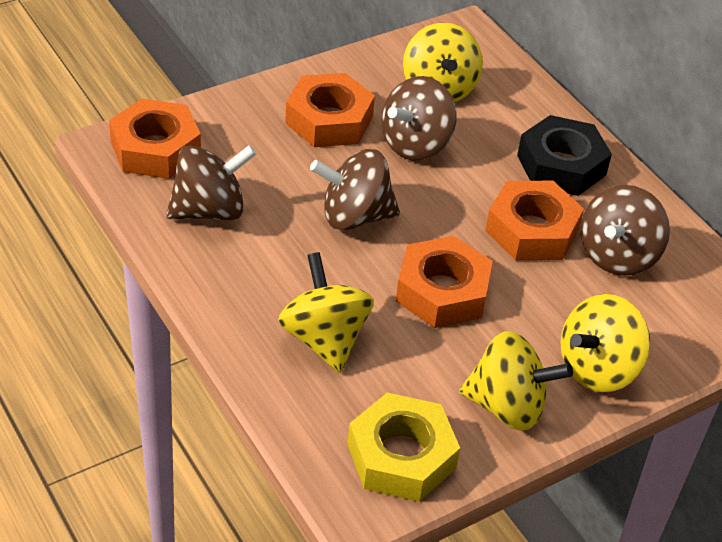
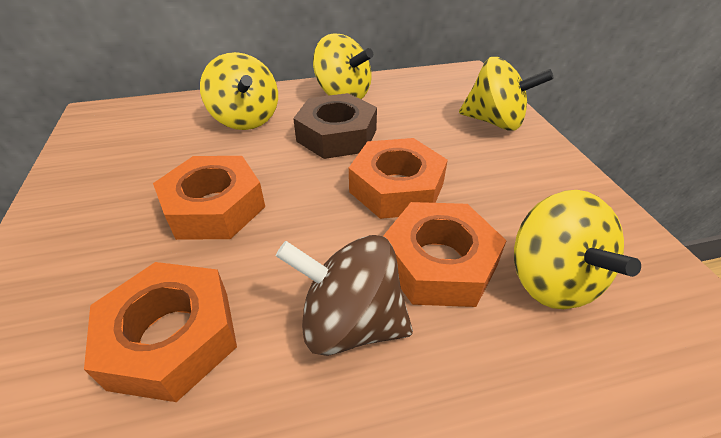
black nut: [517,115,612,196] = 1 -> none = 0
brown nut: none = 0 -> [293,93,377,159] = 1
brown spinning top: [166,145,257,220] [310,149,400,231] [382,76,457,161] [580,185,670,276] = 4 -> [276,235,413,356] = 1
yellow nut: [347,392,460,502] = 1 -> none = 0

